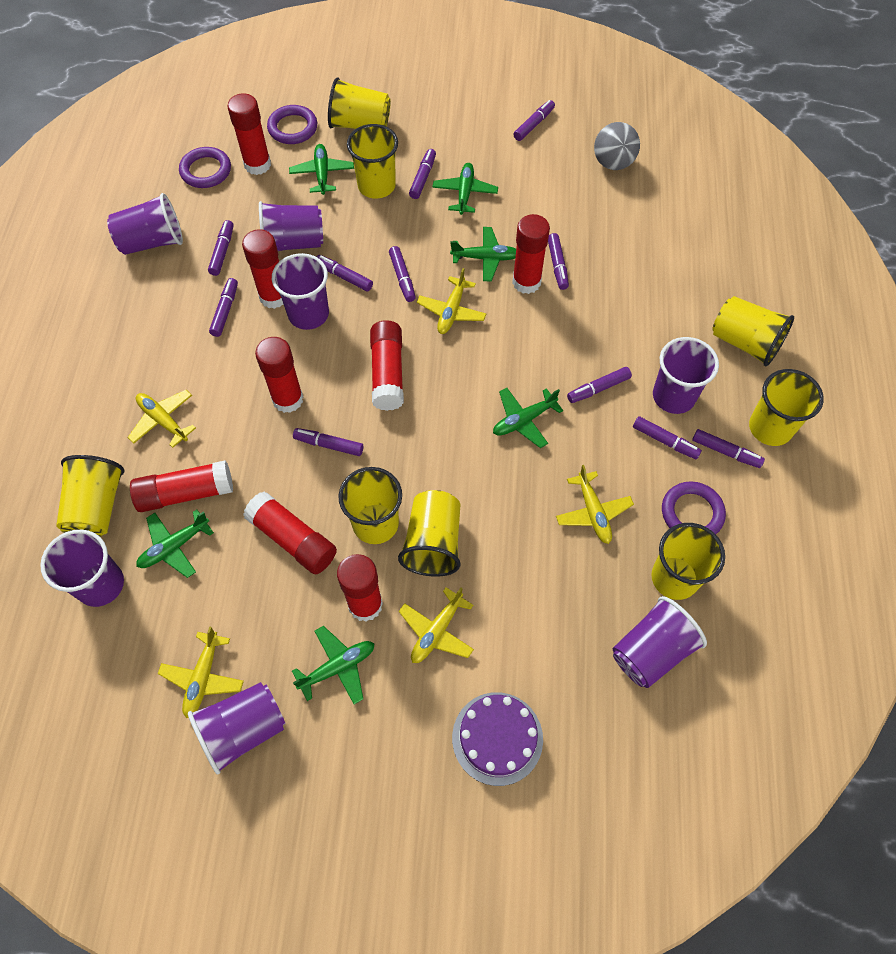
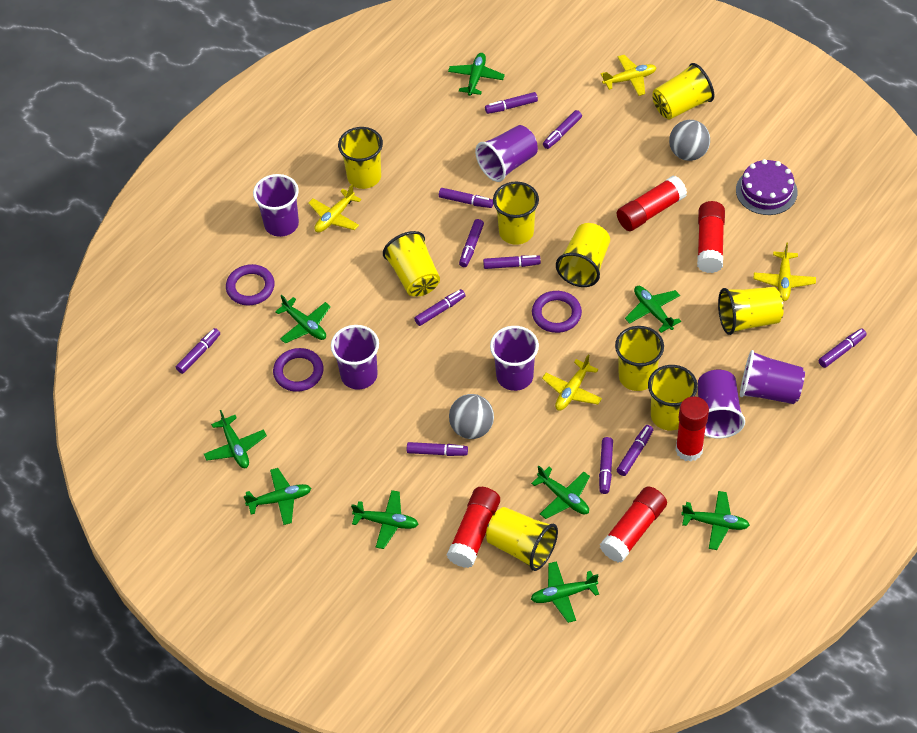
green plane: [136,509,214,578] [289,144,354,195] [292,626,375,704] [432,163,498,215] [450,227,516,281] [493,388,563,448] = 6 -> [204,410,267,468] [244,468,311,525] [275,295,331,343] [351,490,419,549] [448,53,505,96] [531,466,590,519] [531,561,599,623] [625,286,681,333] [681,491,750,550] = 9
grey ball: [594,122,640,170] = 1 -> [449,394,494,439] [669,120,710,161] = 2
purple cup: [40,529,124,607] [107,193,183,255] [188,682,285,775] [259,201,323,251] [272,253,329,330] [613,596,707,688] [653,337,719,414] = 7 -> [253,174,299,237] [331,325,379,390] [475,125,538,182] [490,326,539,391] [698,370,745,438] [740,350,805,404] = 6
red glue stick: [130,460,233,512] [227,93,271,175] [242,229,284,309] [243,492,337,575] [255,337,303,413] [337,554,383,622] [370,320,404,411] [512,214,550,294] = 8 -> [447,487,500,568] [600,486,667,563] [617,176,687,231] [675,396,709,462] [697,201,725,273] = 5
yellow cup: [56,455,125,537] [328,78,391,129] [338,467,402,544] [347,124,398,199] [398,490,460,577] [652,523,725,600] [712,296,794,366] [749,369,824,446] = 8 -> [338,127,383,189] [383,231,440,296] [486,507,558,571] [493,181,539,245] [556,223,610,287] [615,326,664,391] [648,365,698,430] [652,63,714,120] [718,287,784,335] = 9
yellow plane: [127,390,196,448] [158,626,244,718] [399,587,474,663] [417,268,486,334] [556,465,634,544] = 5 -> [308,184,361,233] [542,355,602,411] [601,55,657,96] [754,243,816,301] = 4

